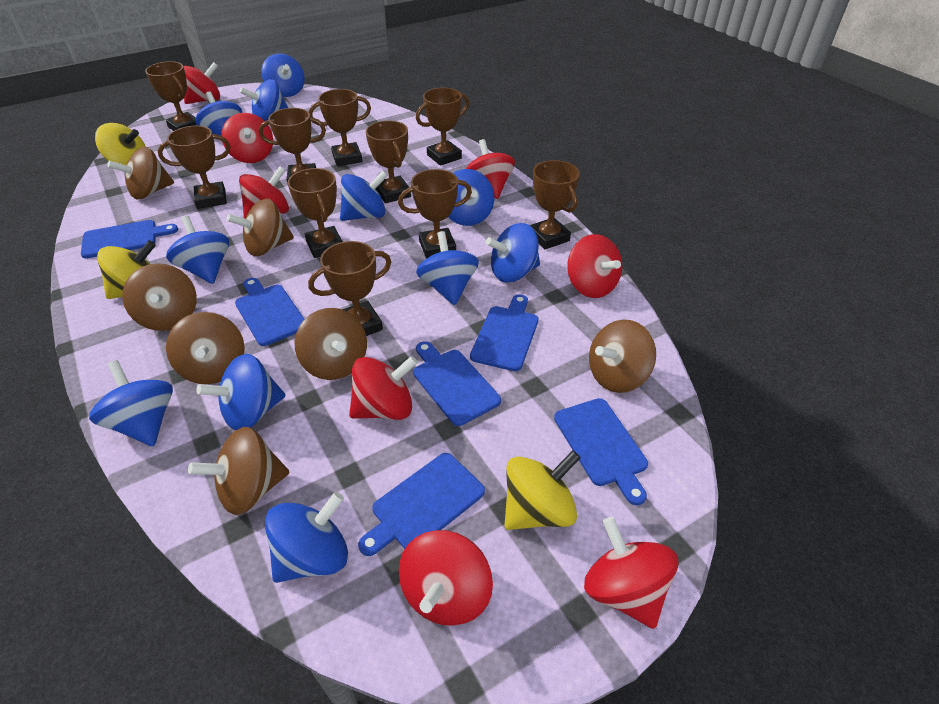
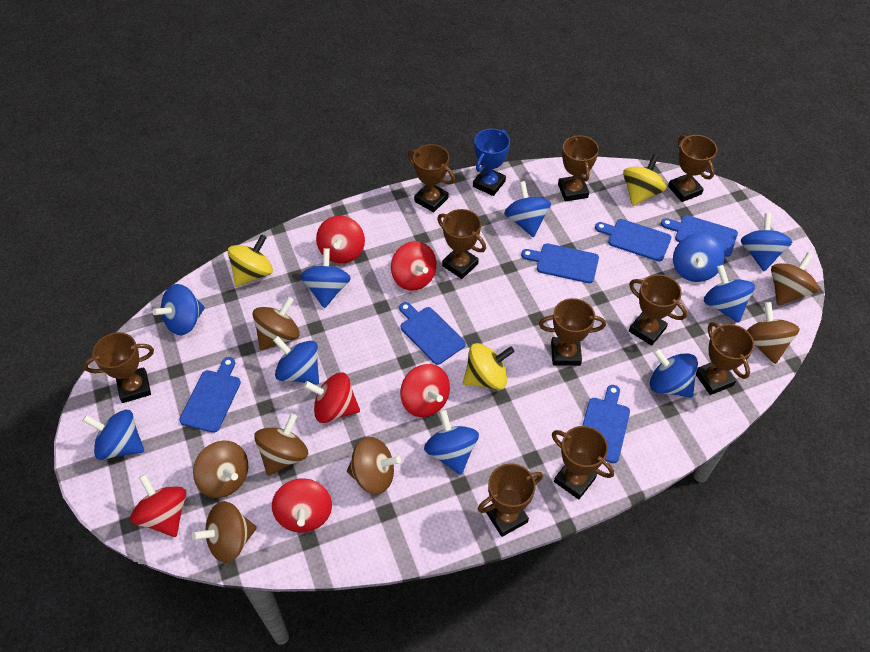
blue spinning top: [89,360,173,446] [166,216,229,284] [196,92,242,136] [196,354,286,430] [240,79,288,121] [261,53,305,97] [265,492,348,583] [340,171,388,221] [416,231,479,305] [448,169,494,226] [486,223,540,283] = 11 -> [83,410,144,460] [152,284,205,335] [273,336,319,385] [300,248,351,308] [424,409,479,475] [504,181,551,237] [650,348,698,398] [673,233,724,282] [704,265,755,323] [741,213,792,271] = 10
blue trophy: none = 0 -> [473,129,510,196] = 1
red spinning top: [183,62,220,104] [221,113,273,163] [239,166,289,219] [349,356,418,420] [399,530,493,626] [466,139,515,199] [567,234,622,298] [584,517,679,629] = 8 -> [130,474,186,537] [272,478,332,533] [303,372,360,423] [316,216,365,264] [391,241,437,291] [400,364,450,417] = 6

